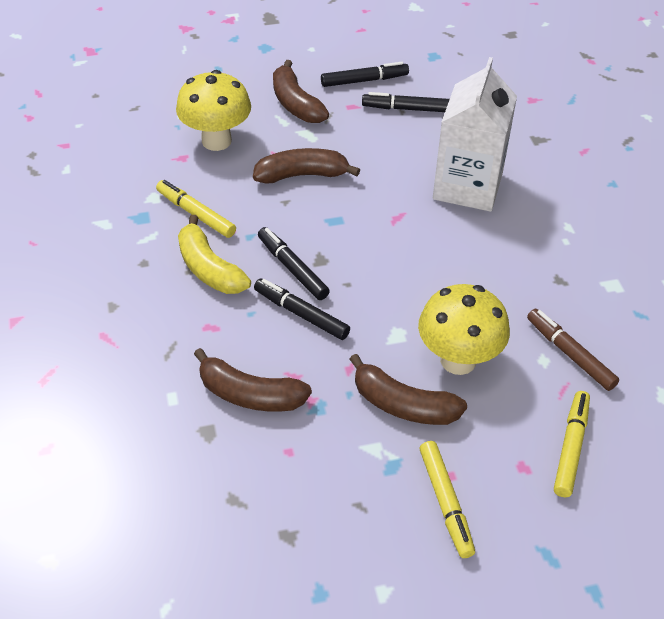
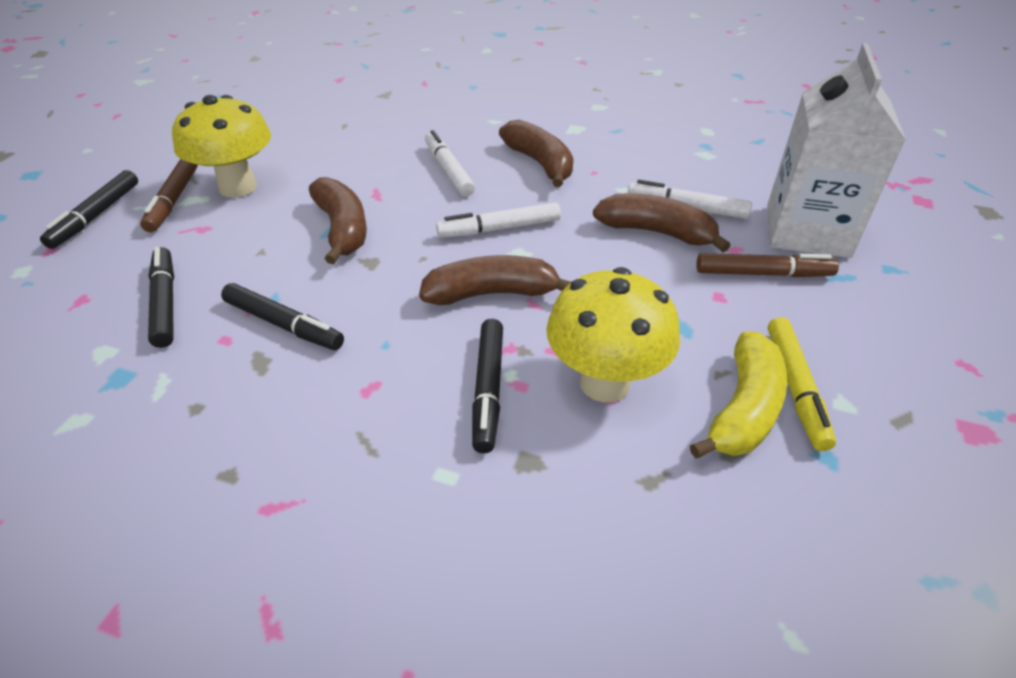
brown marker: [527,309,619,391] = 1 -> [140,159,198,232] [696,253,839,277] = 2
white marker: none = 0 -> [425,130,475,196] [436,202,561,238] [627,180,752,219] = 3
yellow marker: [156,180,236,238] [420,441,475,558] [554,391,590,497] = 3 -> [768,317,836,451] = 1

